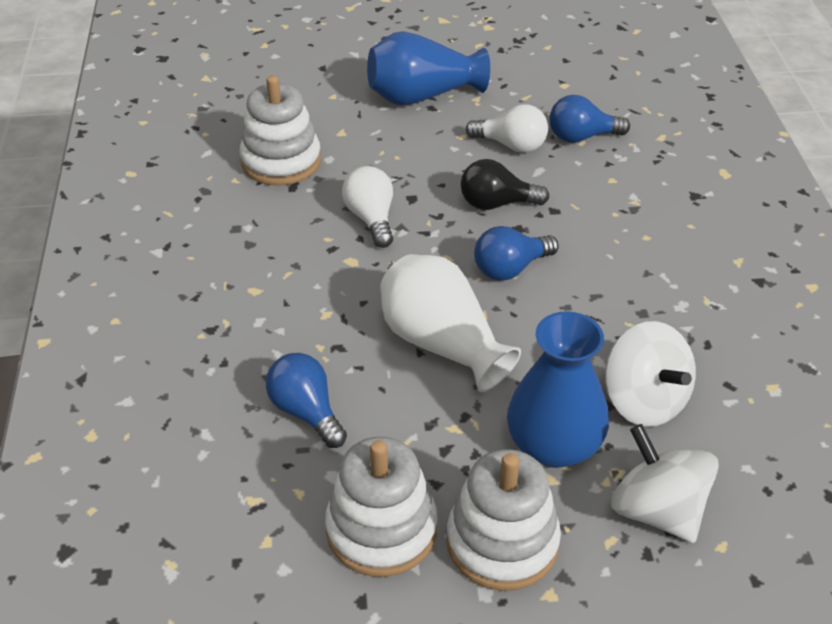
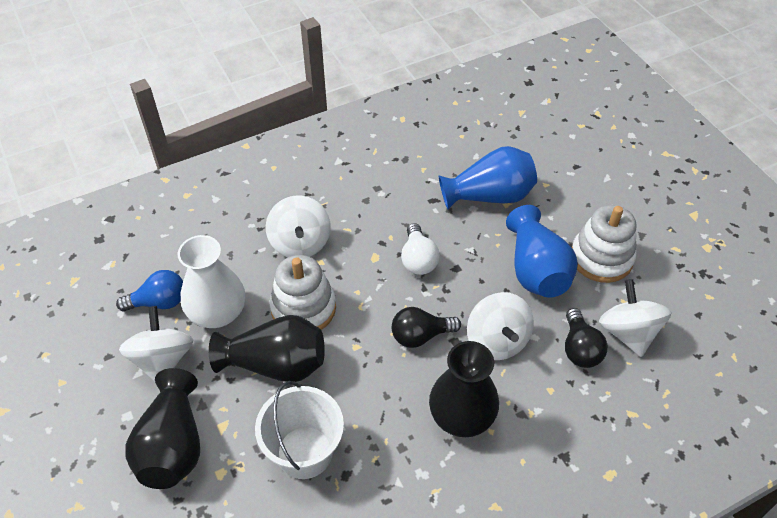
black light bulb: [461,159,549,210] = 1 -> [392,307,461,348] [565,308,607,368] = 2
black vase: none = 0 -> [125,368,200,489] [209,315,325,382] [429,341,499,437] = 3
blue light bulb: [266,353,347,448] [474,226,559,281] [550,95,630,143] = 3 -> [116,270,183,311] = 1
white bucket: none = 0 -> [255,381,344,479] = 1
white light bulb: [342,166,393,248] [466,104,548,153] = 2 -> [401,223,440,275] = 1
white spinning top: [605,321,696,427] [611,424,719,543] = 2 -> [119,306,193,382] [266,195,331,257] [467,292,534,360] [599,279,672,357] = 4
white stacking toy: [240,75,321,186] [325,437,438,577] [446,449,561,591] = 3 -> [269,255,336,330] [572,205,636,283] = 2

